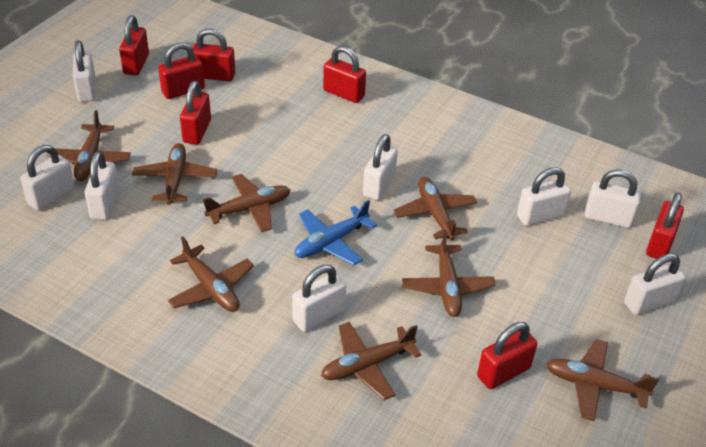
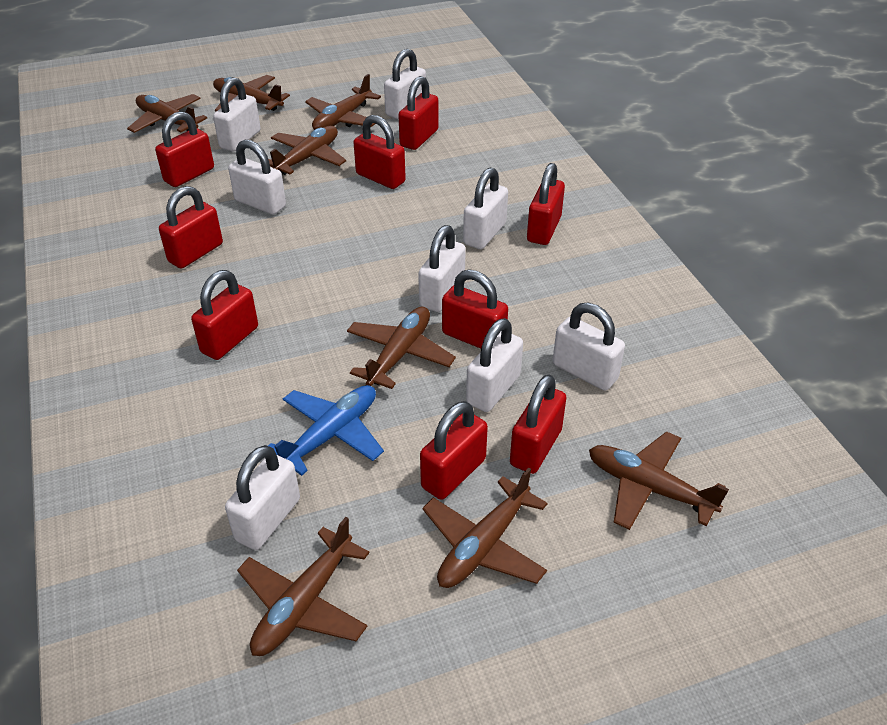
red padlock: [119,15,149,75] [158,43,205,99] [180,81,211,145] [192,29,235,82] [323,46,366,103] [477,322,537,389] [646,193,684,259] = 7 -> [155,111,214,187] [159,186,223,269] [191,270,258,360] [353,115,406,189] [398,76,439,150] [420,401,488,500] [442,269,508,349] [510,375,567,474] [527,163,565,245] = 9

